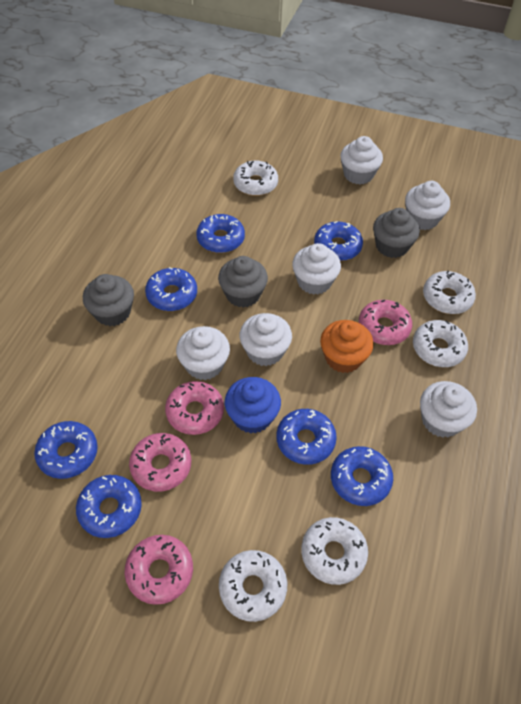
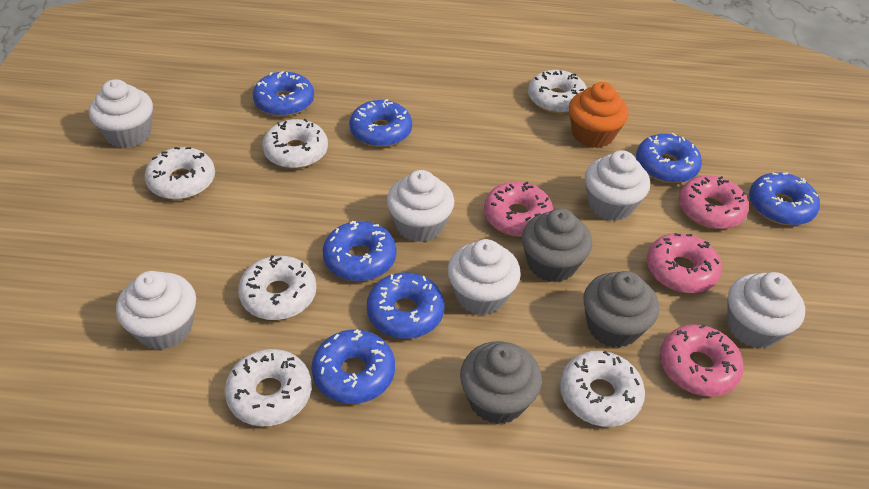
blue cupcake: [225,377,281,434] = 1 -> none = 0
white donut: [219,550,287,622] [233,161,278,196] [301,517,368,585] [413,320,468,367] [423,271,476,314] = 5 -> [145,147,215,200] [225,349,312,427] [238,255,317,320] [262,119,328,169] [528,70,587,113] [560,350,645,427] = 6

